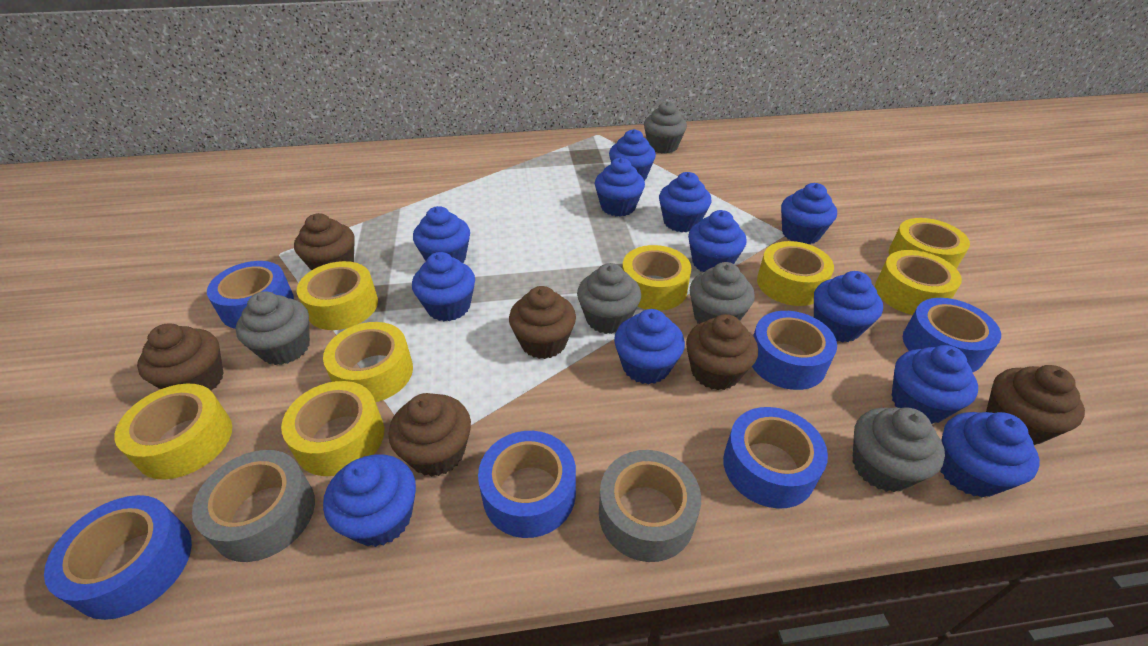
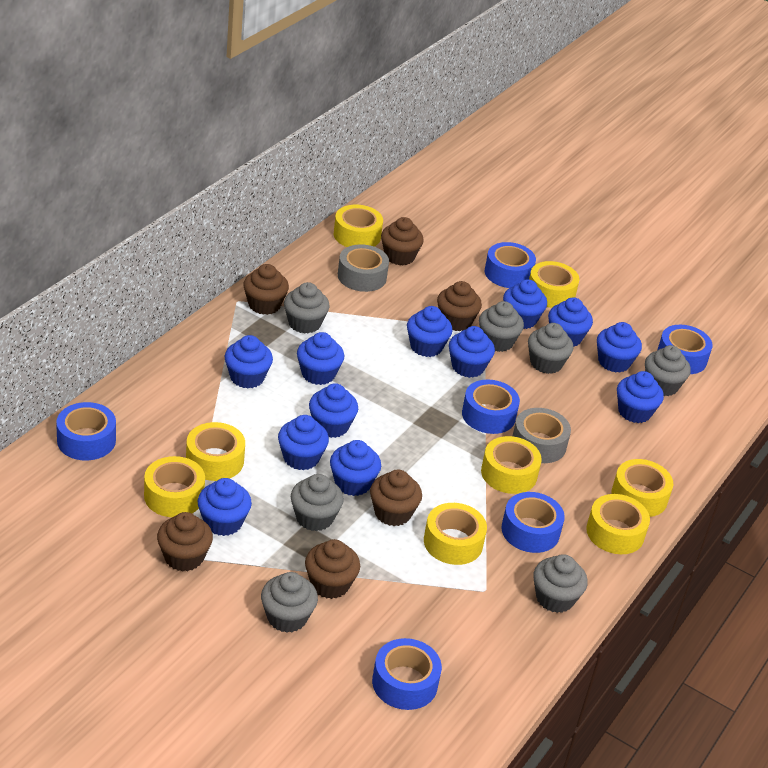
grey cupcake: [236,291,310,365] [577,263,641,334] [644,101,687,154] [690,262,755,324] [853,407,945,492] = 5 -> [261,572,318,633] [284,282,330,334] [291,474,344,531] [479,301,524,352] [528,323,573,374] [533,554,588,613] [645,345,691,396] = 7

